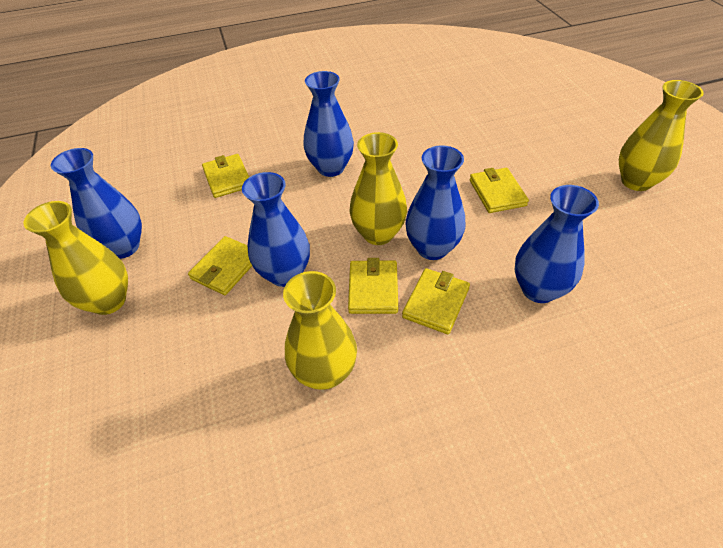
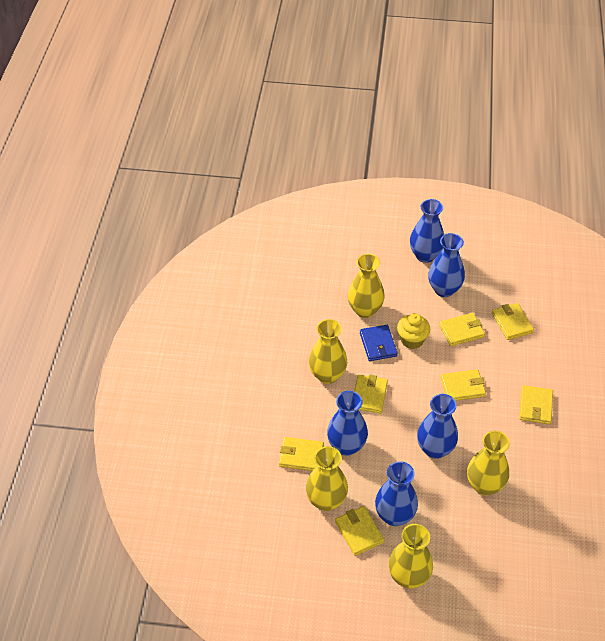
blue wallet: none = 0 -> [360,325,398,361] = 1
yellow cupcake: none = 0 -> [397,313,430,349] = 1
yellow vase: [24,201,128,315] [283,271,357,390] [349,132,407,245] [619,80,704,191] = 4 -> [306,446,348,511] [309,319,347,384] [348,254,385,318] [389,524,433,589] [467,431,510,496] = 5
yellow wallet: [188,236,252,295] [202,154,249,198] [348,258,398,314] [402,268,470,334] [470,168,529,213] = 5 -> [279,437,324,471] [335,506,384,556] [354,374,388,413] [439,313,485,346] [441,369,486,401] [492,303,534,340] [519,385,553,424] = 7

